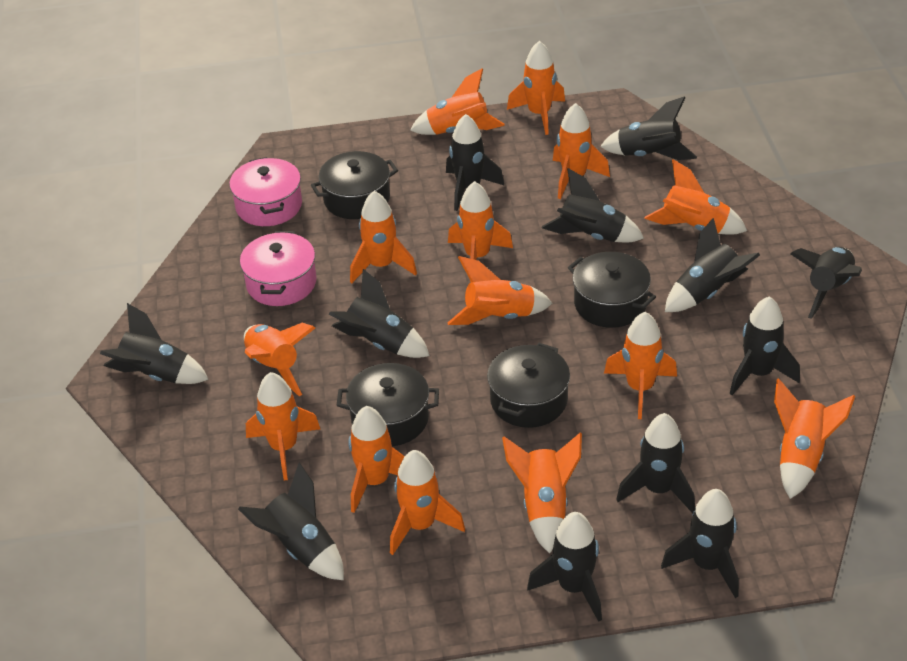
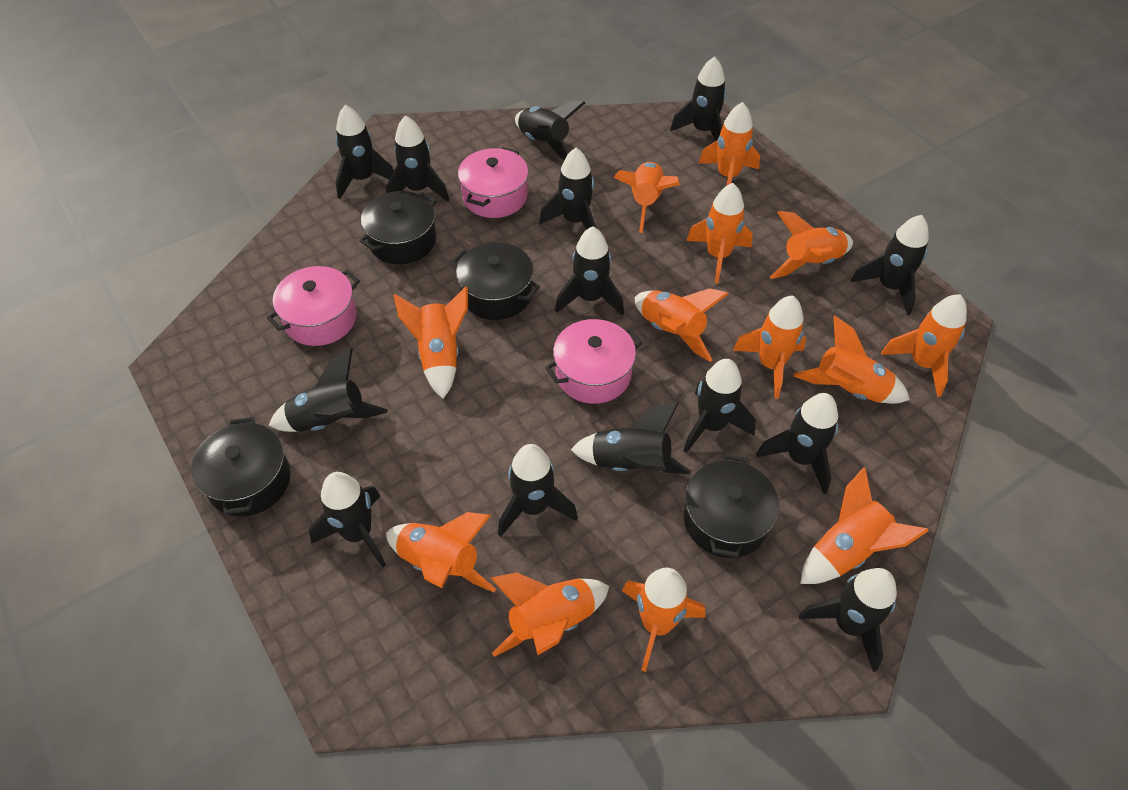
black rocket: [100,303,209,384] [238,463,344,580] [329,269,430,358] [446,114,505,211] [527,512,602,622] [542,168,644,243] [600,96,697,160] [616,413,695,513] [661,489,739,598] [665,217,760,312] [730,296,800,395] [790,247,862,319] = 12 -> [269,348,388,432] [309,472,386,567] [336,105,394,199] [386,116,449,202] [498,444,578,537] [515,101,585,160] [539,148,596,230] [555,226,624,316] [571,402,691,474] [670,57,726,141] [683,359,756,453] [756,393,838,494] [799,568,897,672] [851,215,929,316] = 14
orange rocket: [244,323,315,396] [246,372,320,481] [348,406,405,513] [350,191,417,283] [390,450,465,555] [410,68,505,135] [447,256,552,325] [448,181,513,282] [502,433,582,554] [507,41,565,135] [553,103,610,199] [604,312,677,419] [644,159,747,235] [774,378,855,499] = 14 -> [386,512,496,592] [394,286,468,399] [491,572,609,657] [614,162,680,233] [622,568,705,672] [635,288,729,362] [686,183,753,284] [699,102,760,185] [733,296,806,399] [770,211,853,279] [793,316,910,404] [800,467,929,584] [881,294,967,397] = 13
pink pot: [229,157,302,226] [240,231,317,306] = 2 -> [267,266,360,346] [458,147,528,218] [545,319,642,404] = 3

